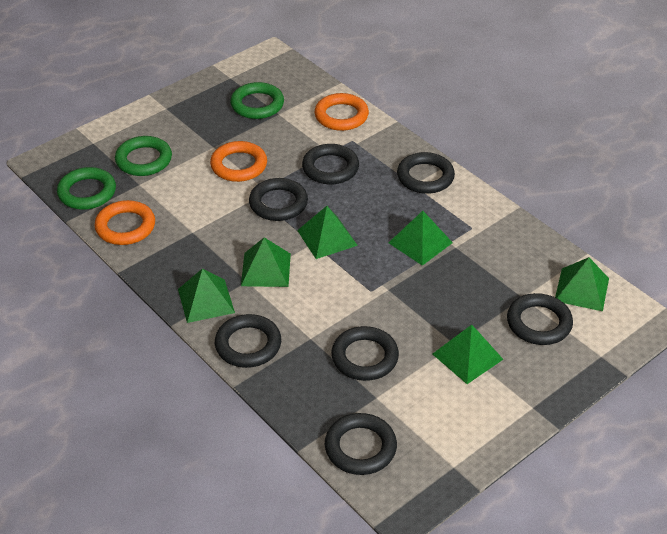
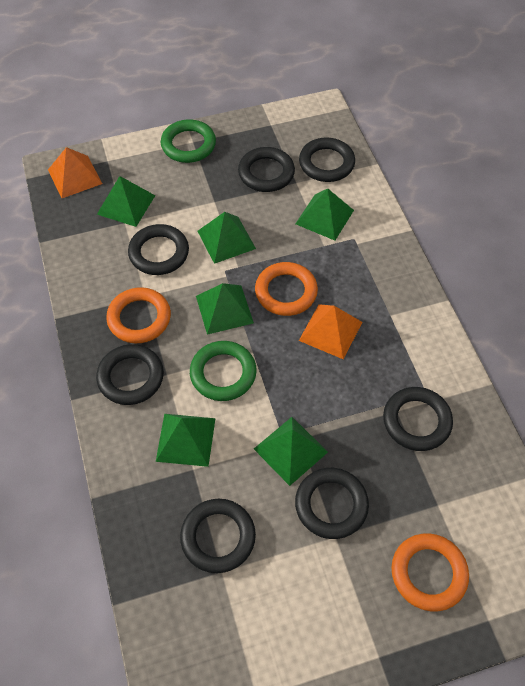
green ring: [57,167,116,210] [115,136,172,176] [230,82,284,119] = 3 -> [161,119,216,163] [190,341,257,401] = 2
orange pyramid: none = 0 -> [48,147,102,198] [299,304,362,360] = 2

